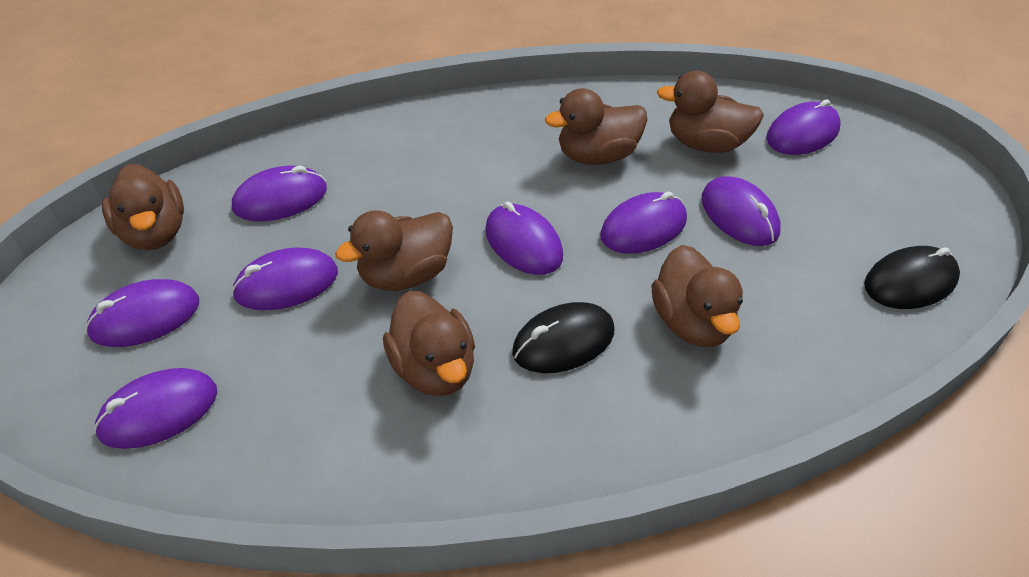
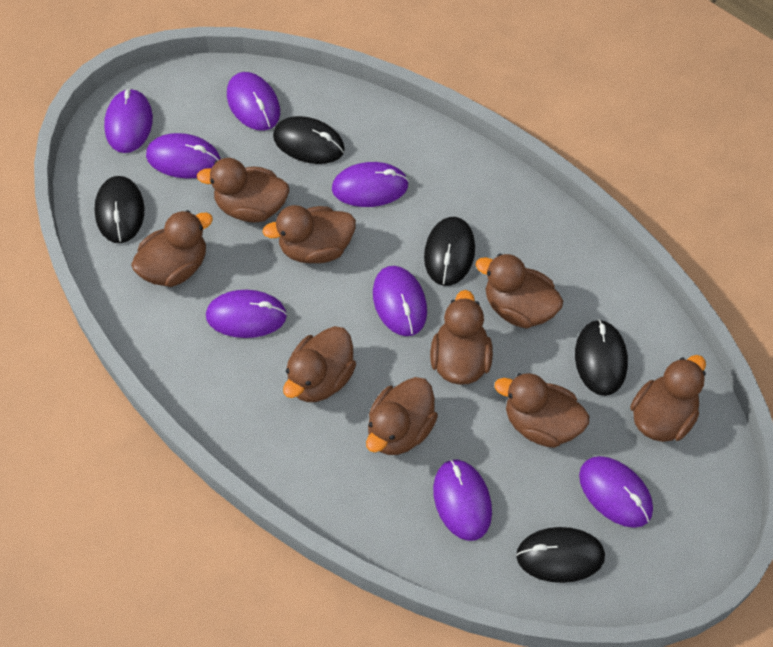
black mouse: [512,302,614,373] [864,246,960,309] = 2 -> [94,176,144,243] [273,116,345,164] [424,217,475,286] [516,527,605,583] [575,319,628,396] = 5
brown duck: [102,164,184,250] [335,210,453,291] [383,291,475,396] [545,88,648,165] [651,245,743,347] [657,71,764,153] = 6 -> [131,210,213,287] [197,158,289,222] [262,205,356,263] [283,326,356,402] [366,377,438,455] [430,290,493,385] [476,254,563,329] [495,373,589,448] [630,355,706,442] = 9

